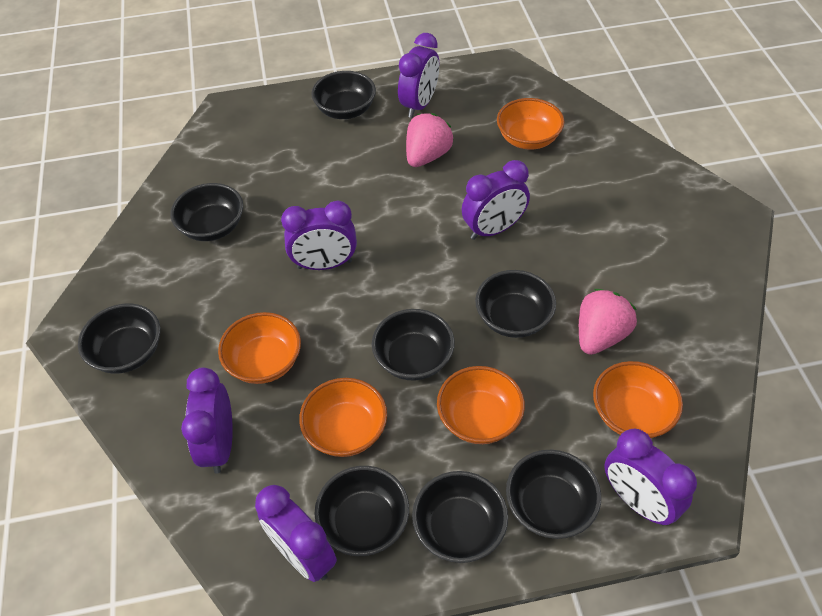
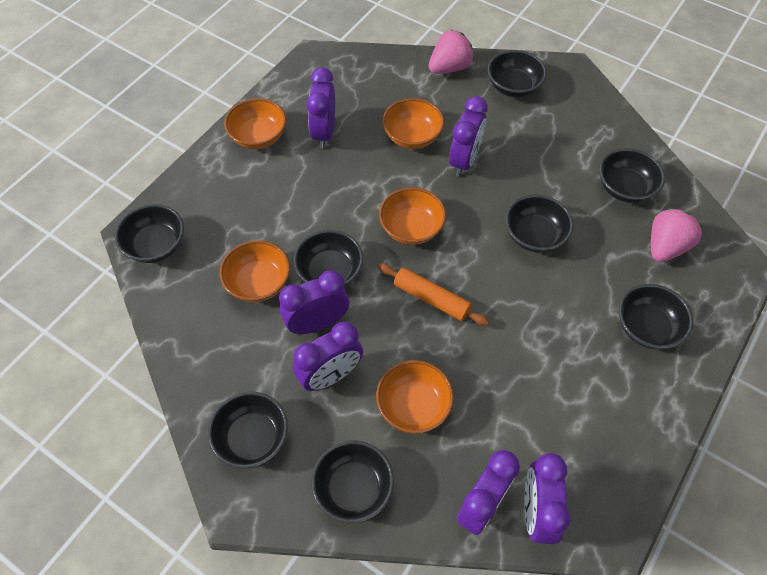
orange rolling pin: none = 0 -> [378,264,489,326] = 1

